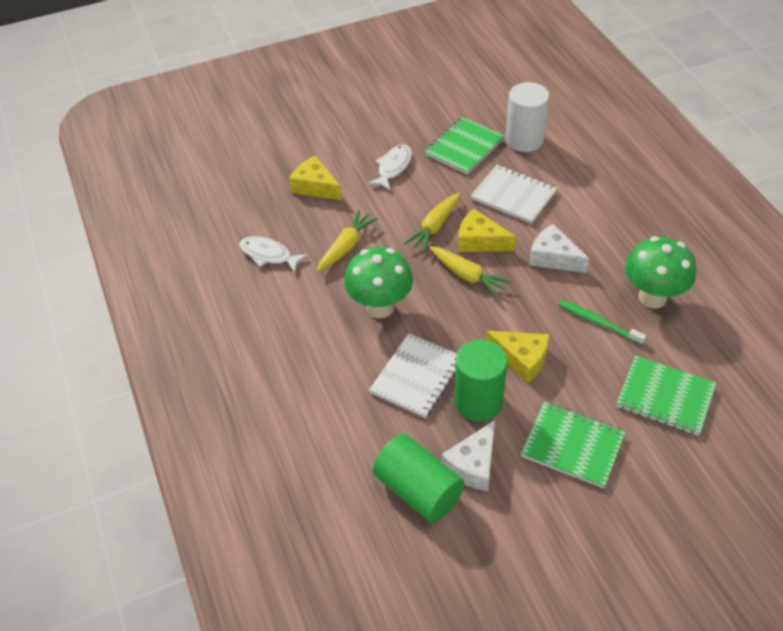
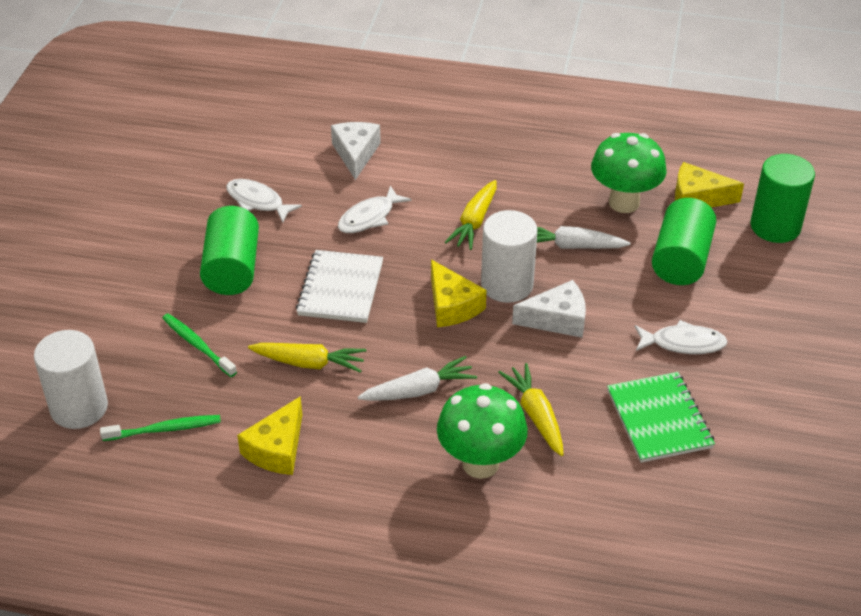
green cylinder: [373,434,465,523] [454,339,508,421] = 2 -> [200,206,259,295] [652,198,716,285] [750,154,815,243] = 3
green notebook: [425,117,504,175] [521,402,625,488] [616,355,716,436] = 3 -> [607,372,715,463] = 1
green toothbrush: [558,300,646,345] = 1 -> [100,415,221,441] [162,314,237,377] = 2
white carrot: none = 0 -> [358,356,477,401] [537,226,630,249] = 2
white cylinder: [505,82,549,152] = 1 -> [34,330,108,429] [481,210,538,303] = 2
white fish: [239,236,308,273] [368,145,412,190] = 2 -> [226,179,302,223] [338,186,411,233] [635,320,728,354] = 3
white notebook: [369,333,457,418] [471,165,557,224] = 2 -> [296,250,383,323] = 1

